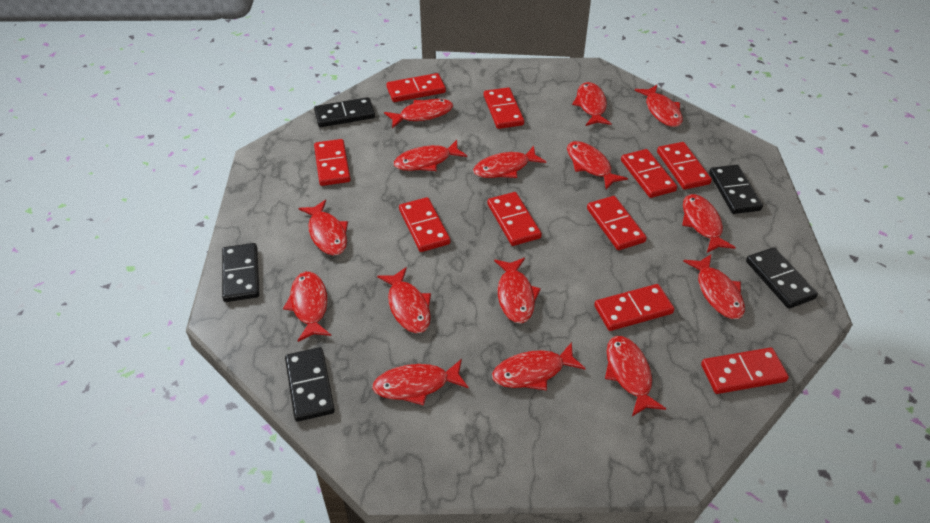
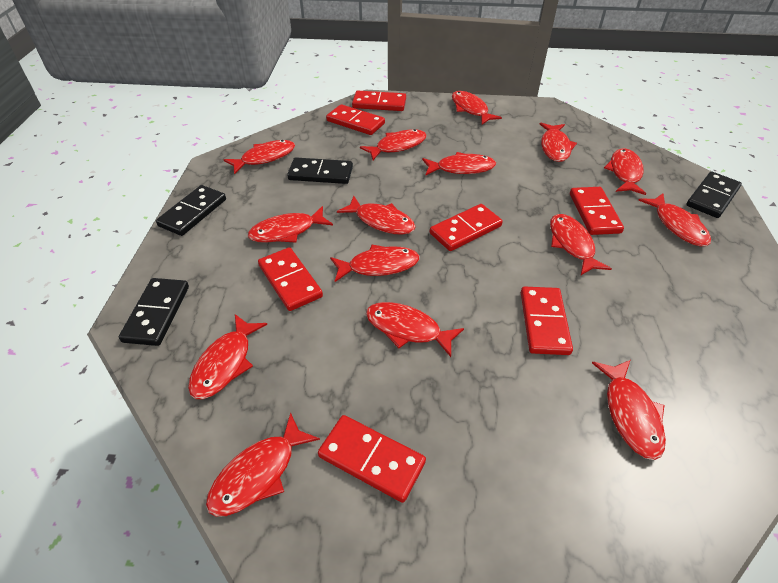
black domino: [222,243,259,302] [285,347,335,422] [314,97,375,127] [709,165,763,214] [746,247,818,309] = 5 -> [119,278,189,346] [156,185,226,236] [287,157,353,184] [687,172,742,218] = 4
red domino: [314,139,351,186] [386,73,446,102] [399,197,450,252] [484,87,524,129] [487,192,542,246] [587,196,647,250] [594,284,674,331] [621,149,677,198] [657,142,712,190] [701,348,789,394] = 10 -> [258,247,323,311] [318,415,426,503] [326,104,385,135] [352,91,406,111] [430,204,503,251] [521,287,573,355] [570,187,624,235] = 7

